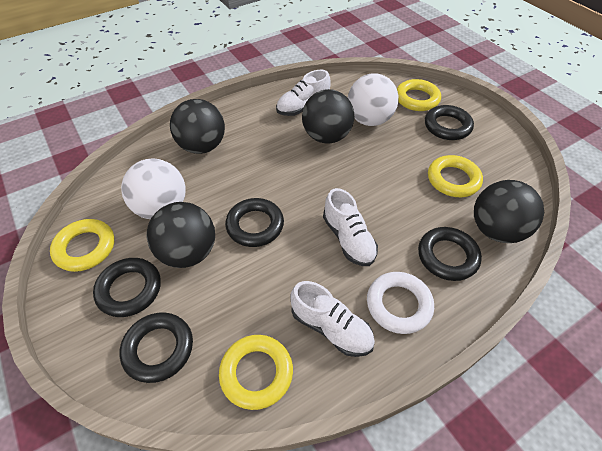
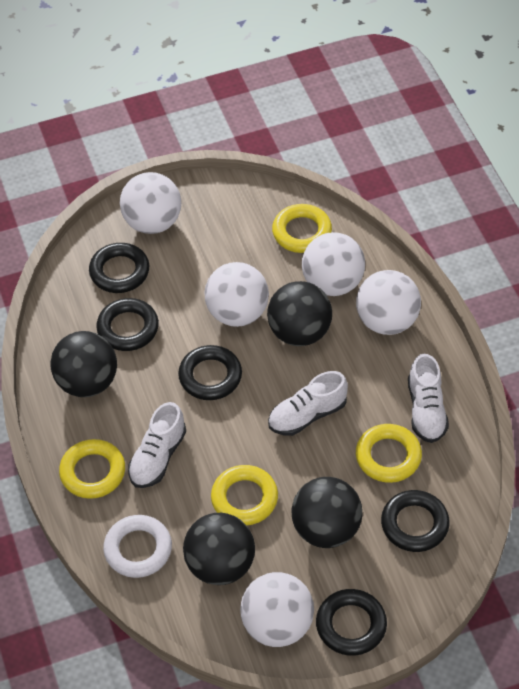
white ball: [121,159,186,219] [348,73,399,126] = 2 -> [120,172,181,234] [205,262,269,327] [240,572,314,647] [302,232,365,296] [356,270,421,335] = 5

